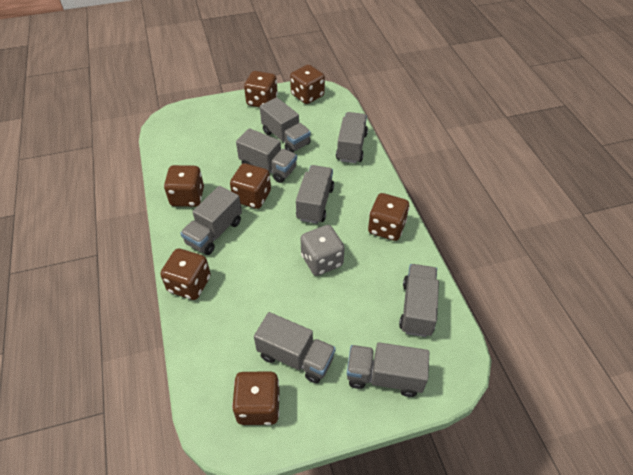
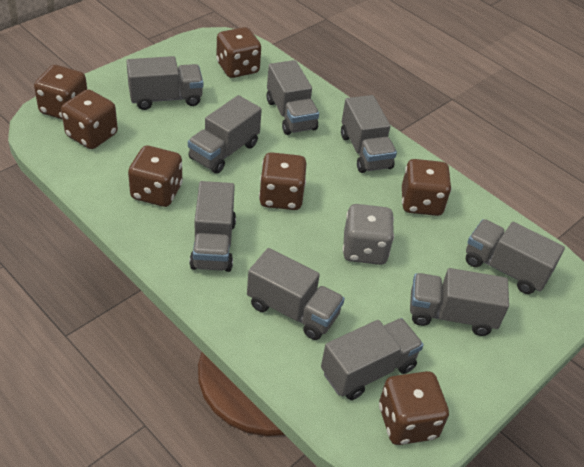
grey truck: [180,186,242,255] [236,128,297,183] [254,312,336,383] [260,97,311,152] [296,165,334,224] [336,112,368,163] [347,342,429,397] [399,264,439,337] = 8 -> [126,56,203,110] [188,95,262,174] [190,181,236,272] [247,248,345,340] [267,60,319,135] [321,318,424,400] [341,95,397,173] [410,268,509,336] [466,219,565,294] = 9

